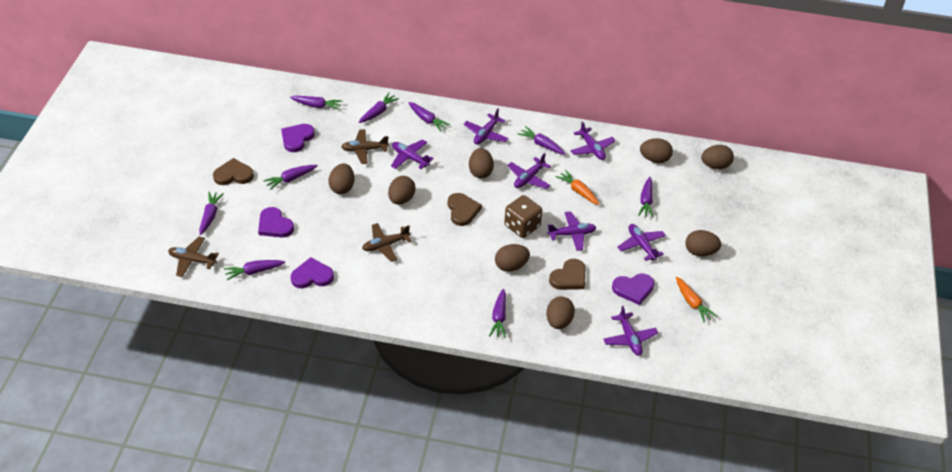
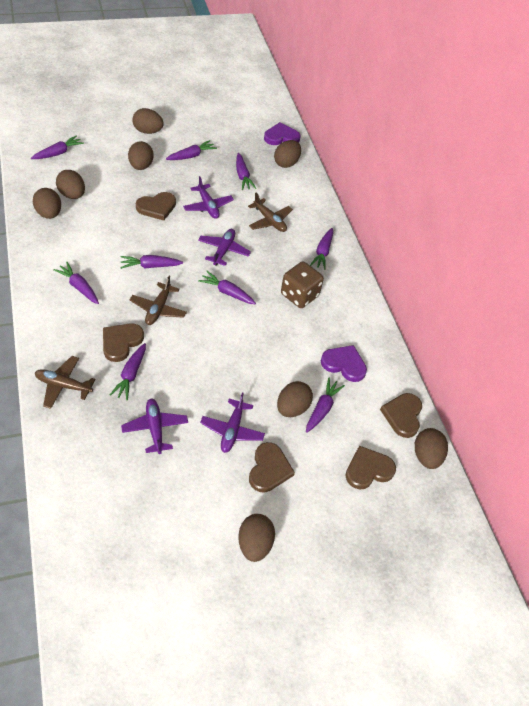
brown heart: [213,158,254,185] [448,193,482,226] [549,259,586,290] = 3 -> [103,323,144,362] [136,192,176,221] [249,442,295,492] [345,446,396,490] [380,393,422,438] = 5
orange carrot: [556,170,600,205] [676,277,717,322] = 2 -> none = 0
purple heart: [258,207,294,238] [281,124,315,152] [291,257,334,288] [612,273,654,305] = 4 -> [264,122,301,145] [321,345,367,382] = 2
purple plane: [391,139,434,169] [464,108,508,145] [507,153,551,189] [547,211,597,251] [571,121,616,160] [604,306,658,356] [618,224,666,261] = 7 -> [121,399,188,454] [183,176,234,219] [198,229,251,266] [200,392,265,453] = 4

